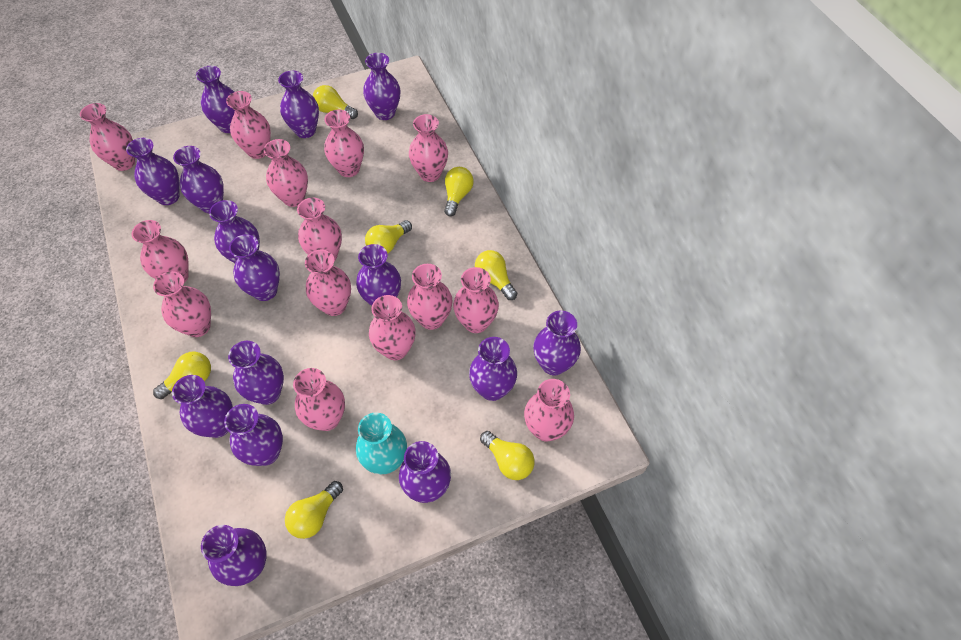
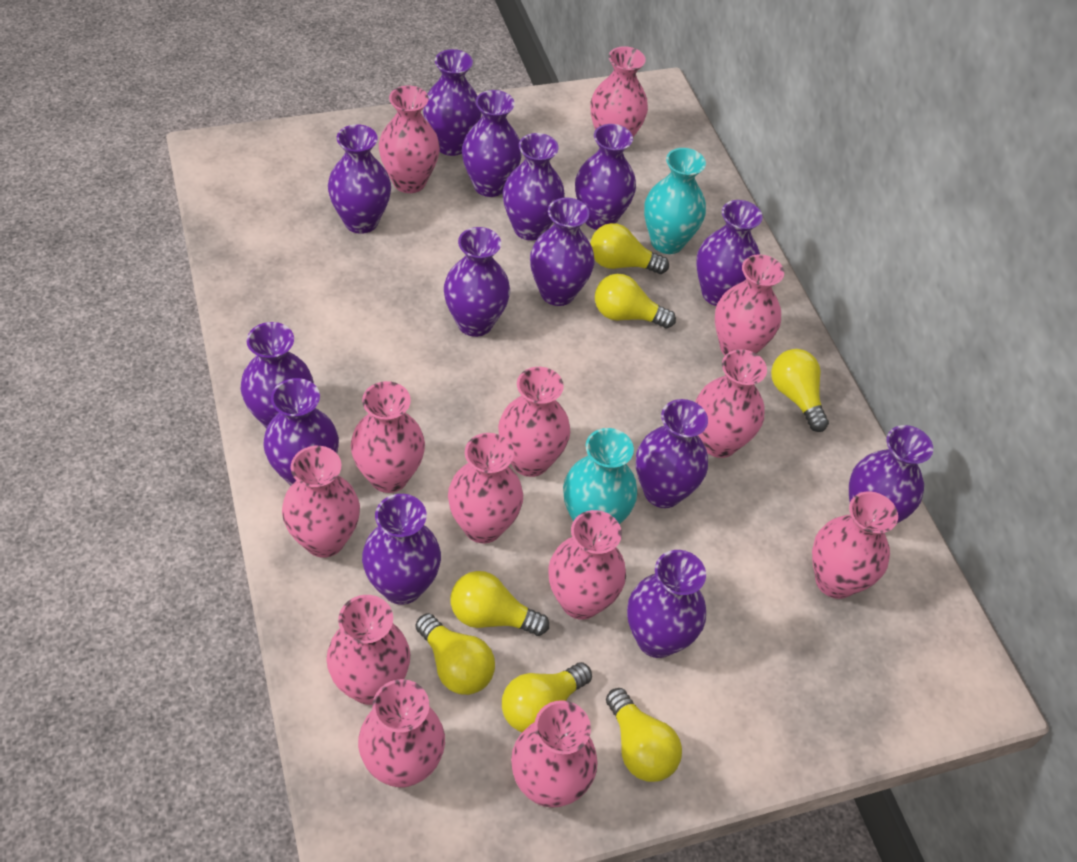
pink vase: [80,103,135,171] [132,220,189,283] [153,271,211,337] [226,91,271,159] [263,139,308,207] [293,368,345,431] [297,198,342,261] [305,250,351,316] [324,110,364,177] [369,295,415,360] [407,264,453,330] [409,114,448,182] [453,267,499,333] [524,379,574,442] = 14 -> [282,446,360,558] [327,595,410,705] [351,381,425,493] [358,679,445,788] [379,86,440,193] [448,433,523,543] [498,367,571,477] [511,700,598,808] [548,510,626,619] [591,46,648,137] [695,349,767,458] [715,254,784,356] [812,491,898,599] = 13
purple vase: [126,138,180,205] [172,375,233,438] [173,146,224,213] [196,66,235,133] [201,525,267,586] [209,200,260,263] [224,404,283,466] [228,341,284,405] [229,234,280,301] [278,71,319,138] [356,244,401,306] [363,53,401,120] [399,441,451,503] [469,337,517,401] [533,311,581,375] = 15 -> [240,322,314,429] [263,378,339,486] [328,124,391,234] [362,494,441,605] [423,49,482,156] [444,227,510,337] [462,90,522,197] [503,133,565,241] [530,197,594,306] [575,124,636,230] [627,550,706,658] [636,399,708,508] [696,200,763,306] [849,425,933,523] = 14
turquoise vase: [356,413,407,474] = 1 -> [563,428,638,524] [644,148,706,254] = 2

